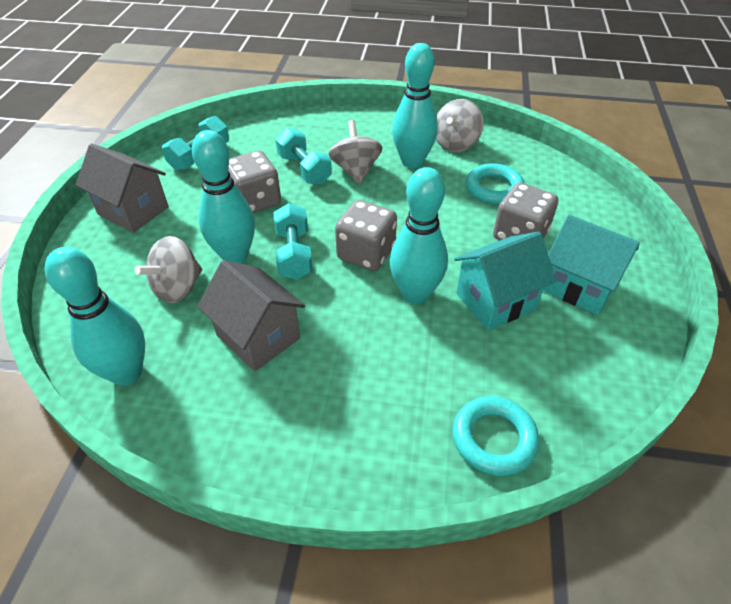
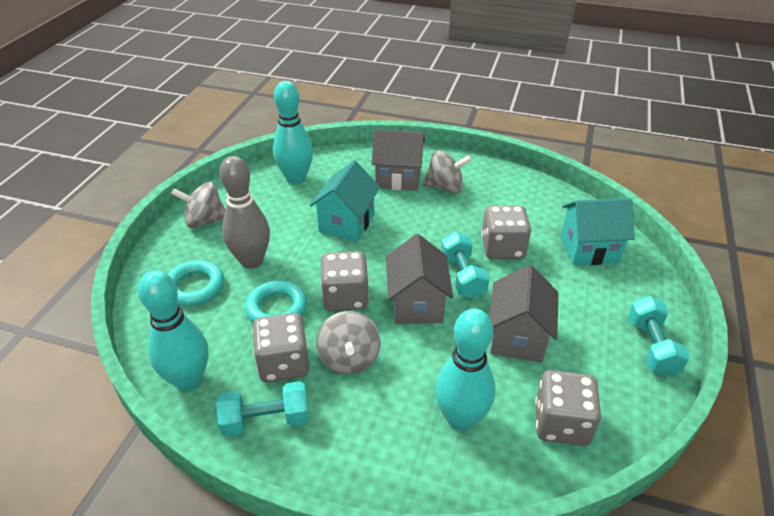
grey bowling pin: none = 0 -> [219,156,270,269] = 1
grey dice: [228,150,281,213] [335,200,397,271] [493,182,558,240] = 3 -> [252,313,309,382] [320,251,369,311] [482,205,531,259] [535,370,601,446] = 4
grey house: [76,143,169,233] [197,260,305,372] = 2 -> [372,129,425,191] [386,234,453,324] [489,265,558,363] = 3
turquoise bowling pin: [45,247,145,386] [192,130,255,263] [390,167,448,304] [392,43,438,168] = 4 -> [138,270,208,392] [273,81,313,184] [435,308,496,431] = 3

